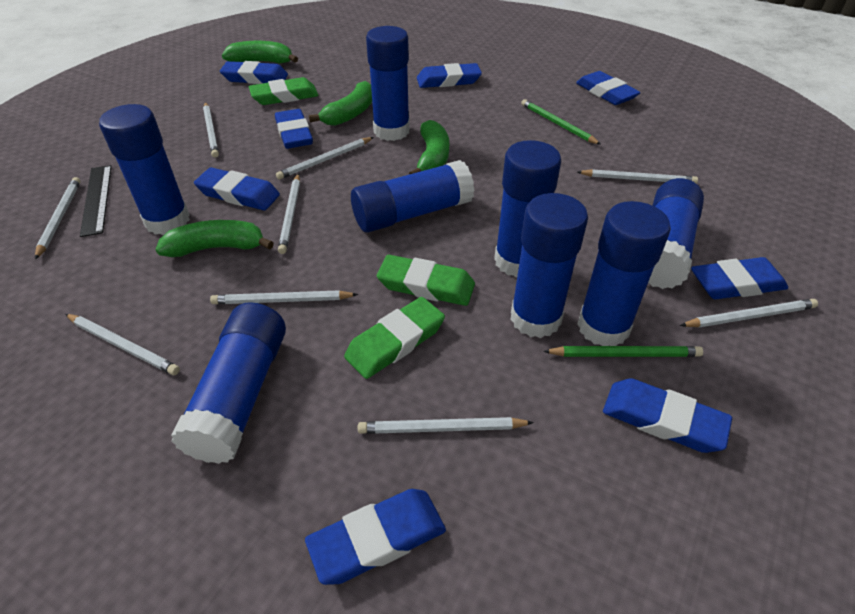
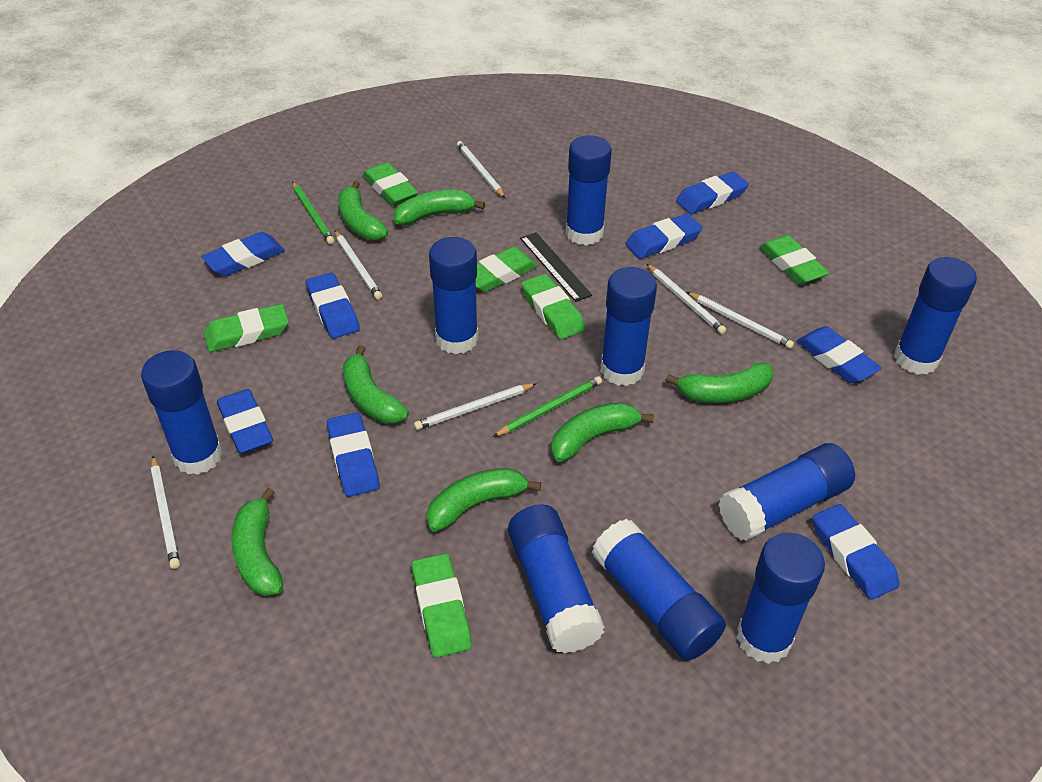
blue glue stick: [99,104,190,235] [171,302,286,464] [351,160,475,232] [366,26,410,141] [494,140,561,277] [510,193,588,338] [577,201,671,346] [648,178,704,289] = 8 -> [141,350,223,475] [429,237,478,354] [508,504,605,654] [565,136,612,246] [592,519,726,661] [601,267,657,386] [719,443,855,541] [737,533,825,664] [894,257,977,375] = 9
green banana: [155,220,274,257] [222,41,298,64] [309,81,372,126] [409,120,449,174] = 4 -> [231,488,283,596] [338,181,388,240] [343,345,409,423] [394,190,485,225] [427,468,541,532] [551,402,654,462] [665,362,774,403] = 7
green eraser: [249,77,319,105] [344,297,445,379] [377,255,475,306] = 3 -> [204,304,289,352] [363,162,418,205] [412,553,472,658] [476,247,538,292] [521,274,585,339] [759,235,829,285] = 6
white pencil: [35,177,80,259] [65,314,180,375] [203,102,219,158] [210,290,358,304] [276,137,374,180] [278,174,300,254] [358,417,534,434] [578,169,698,184] [680,299,818,327] = 9 -> [151,456,180,569] [335,231,382,299] [414,383,537,430] [457,141,505,198] [647,264,726,334] [687,292,794,349] = 6

